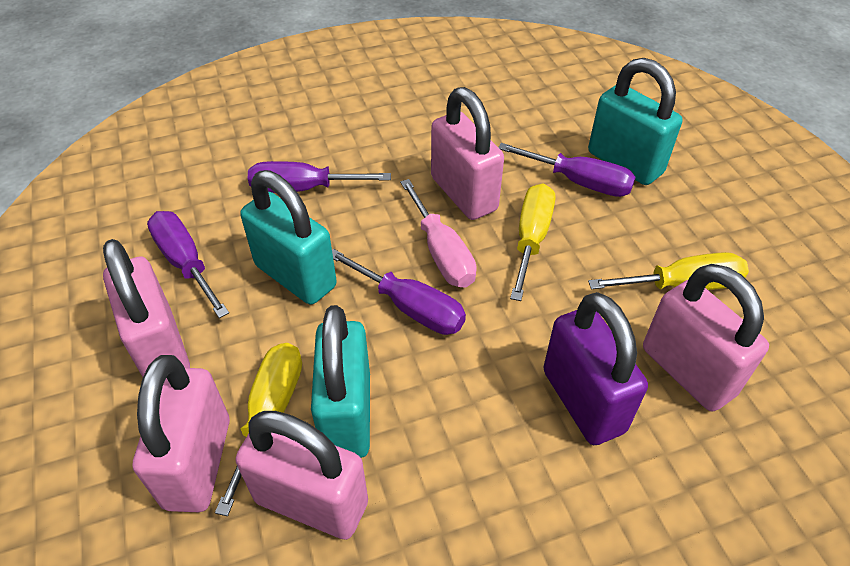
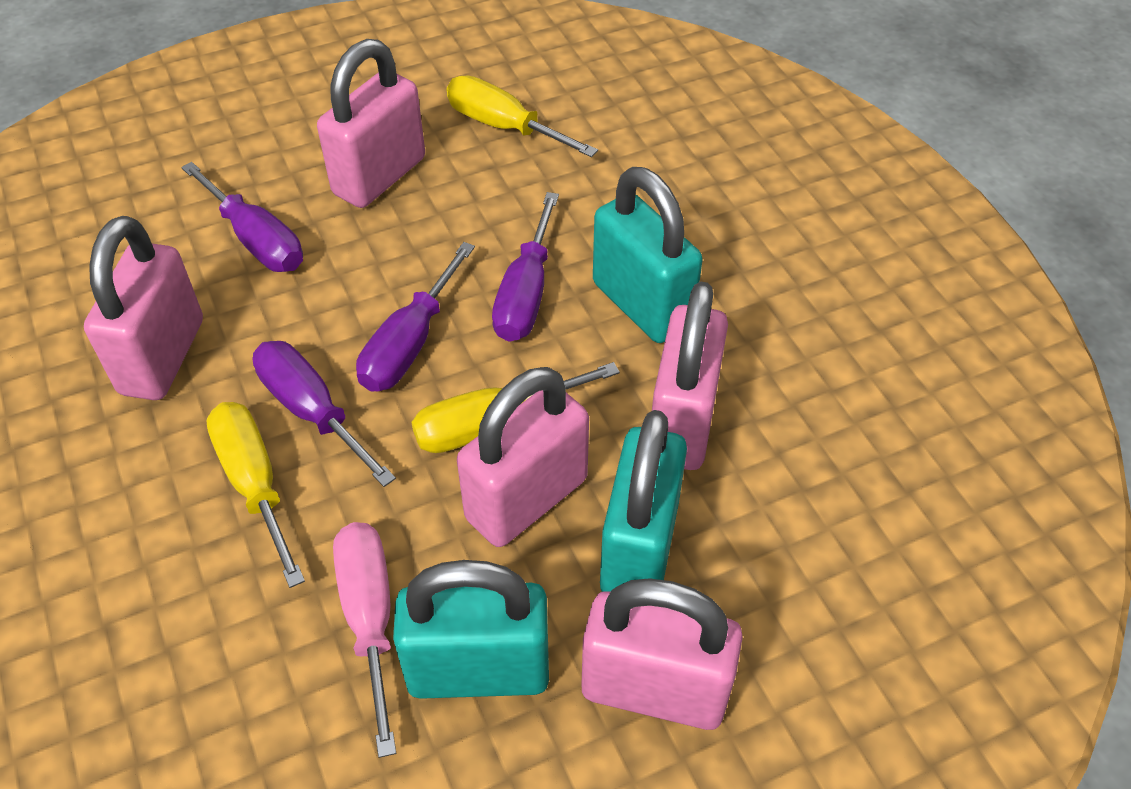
purple padlock: [543,292,648,445] = 1 -> none = 0

